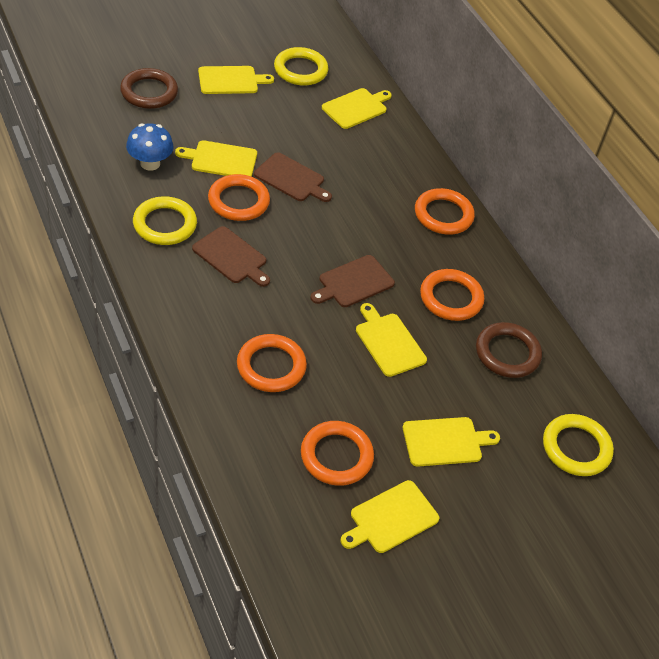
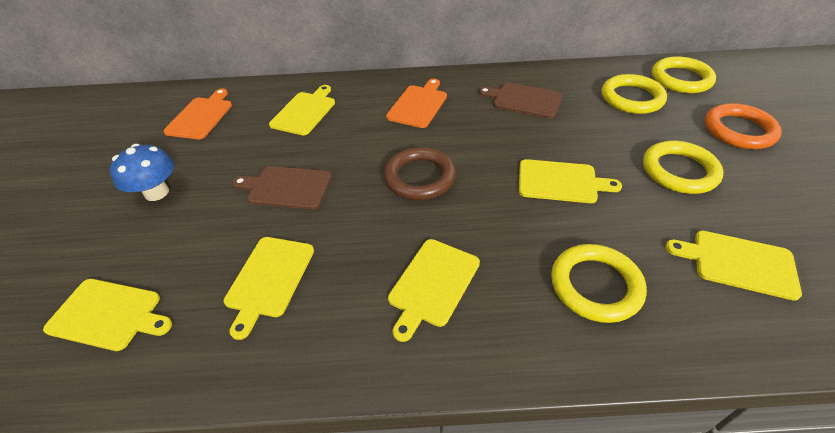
brown cutting board: [192,226,270,287] [254,152,332,202] [311,255,395,307] = 3 -> [232,166,332,210] [478,83,562,118] = 2
brown ring: [120,68,178,109] [476,322,542,378] = 2 -> [384,147,456,200] = 1
orange cutting board: none = 0 -> [163,88,232,139] [386,78,447,128] = 2
orange ring: [208,174,270,221] [237,334,307,392] [301,421,374,486] [415,188,475,235] [420,269,484,321] = 5 -> [705,103,782,149] = 1
yellow ring: [133,196,197,245] [274,47,329,85] [543,414,614,476] = 3 -> [551,244,647,323] [602,74,667,114] [643,141,723,194] [652,56,716,93] = 4

